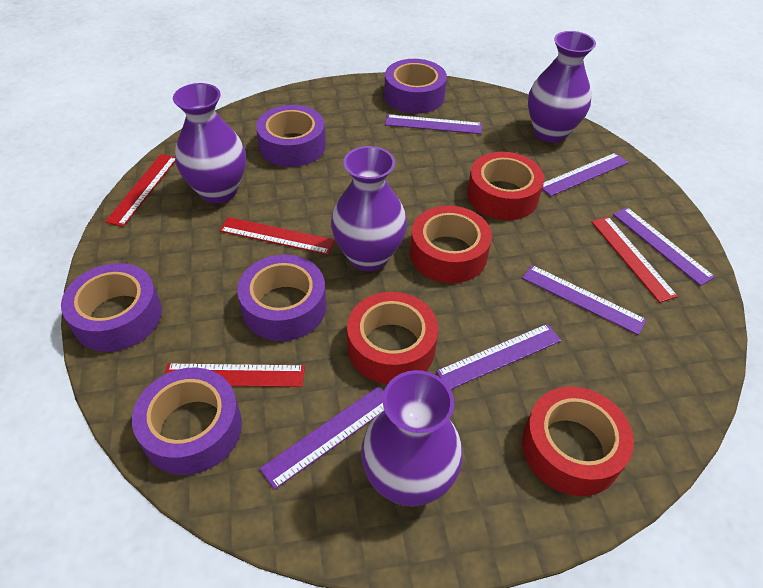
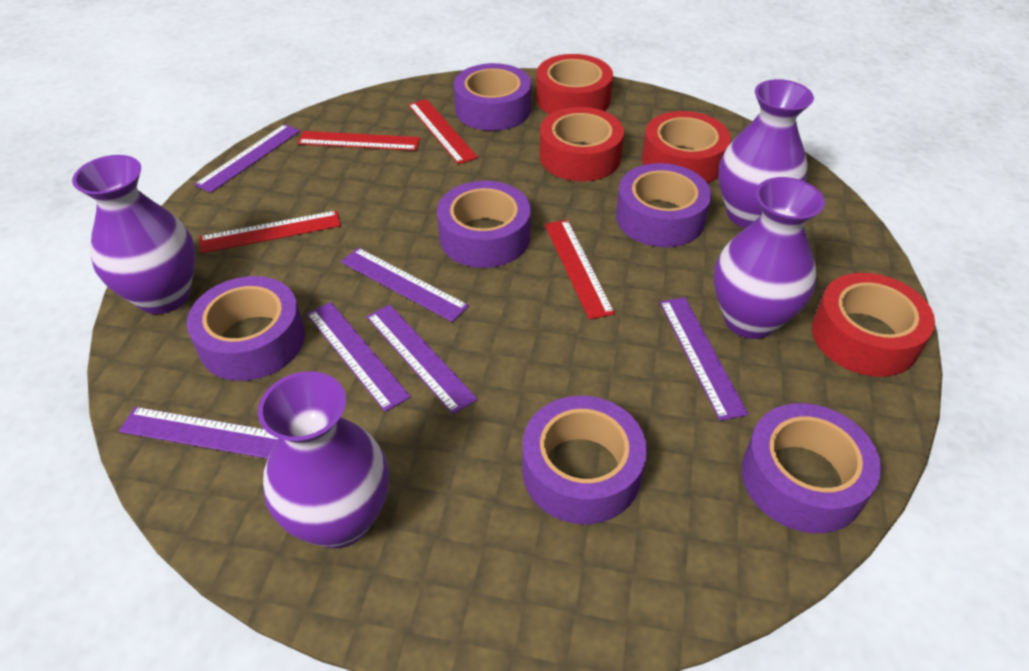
purple tape: [61,263,162,352] [132,367,242,475] [237,255,326,341] [256,105,326,167] [384,59,447,114] = 5 -> [187,276,305,381] [437,181,531,268] [454,63,531,131] [522,396,647,524] [616,163,711,247] [742,403,881,533] = 6

